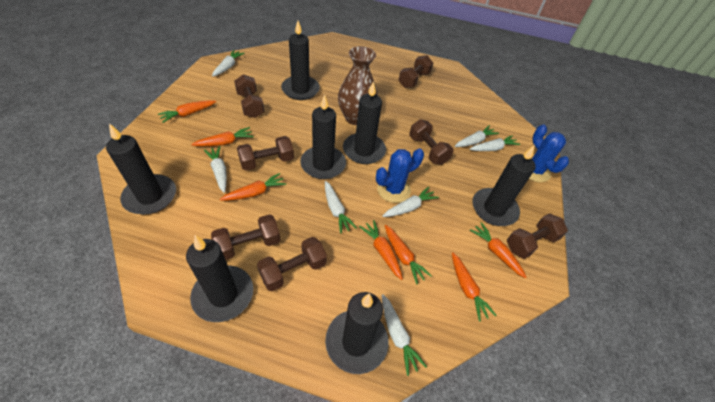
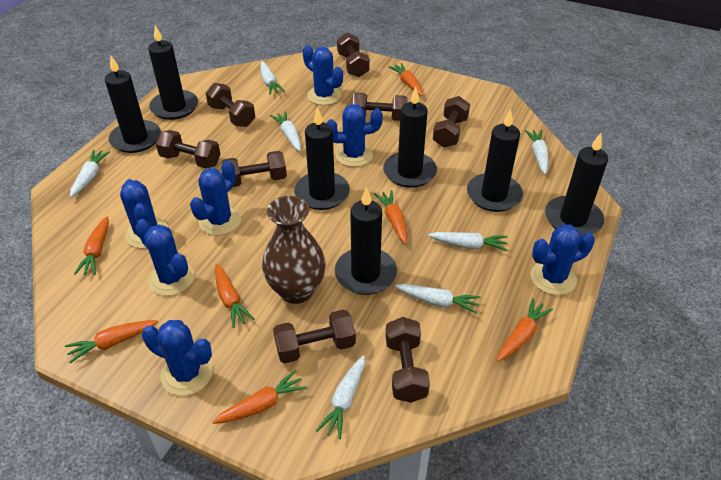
blue cactus: [376,148,424,203] [529,124,569,182] = 2 -> [120,179,168,249] [136,219,194,296] [142,320,213,396] [190,161,241,236] [303,45,343,105] [327,104,383,167] [531,224,595,295] = 7
brown dumbbell: [211,214,280,260] [234,74,264,118] [237,136,294,171] [257,237,327,291] [399,55,433,88] [409,119,454,165] [507,213,568,259] = 7 -> [156,130,220,169] [206,83,255,127] [222,151,287,187] [273,309,356,363] [337,33,370,77] [351,93,408,121] [386,317,430,403] [433,96,470,148] = 8

